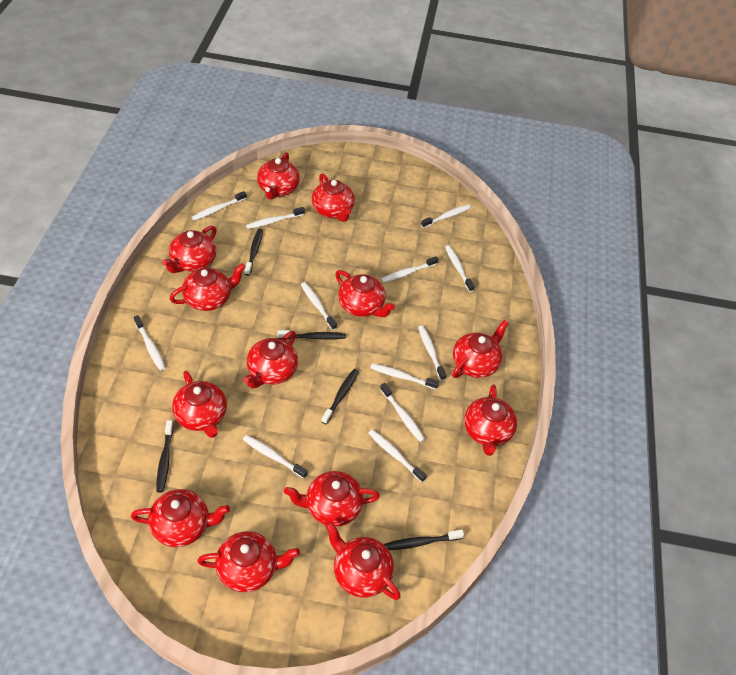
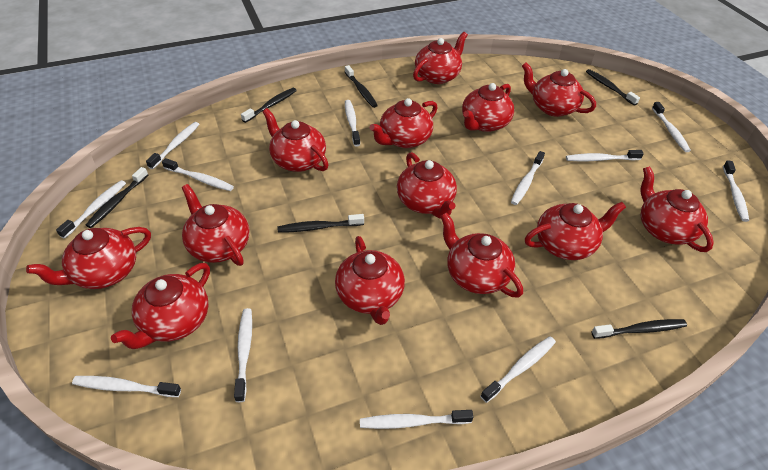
black toothbrush: [156,420,174,493] [245,228,263,276] [277,330,346,340] [321,369,359,424] [384,530,464,550] = 5 -> [86,167,148,228] [241,88,297,123] [277,214,364,233] [345,65,378,108] [586,69,640,106] [591,319,687,339] = 6

